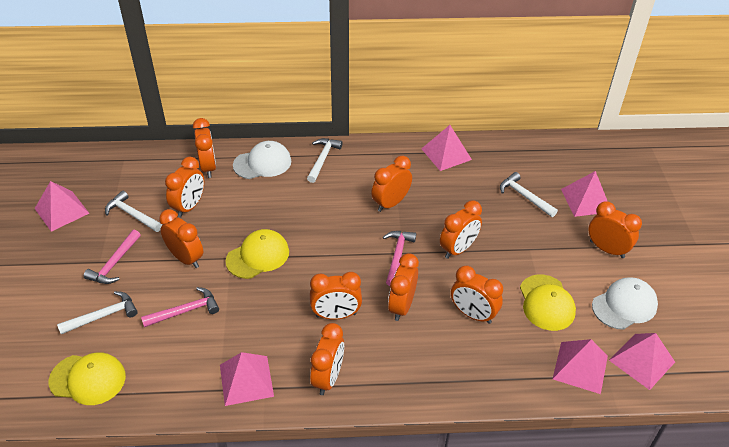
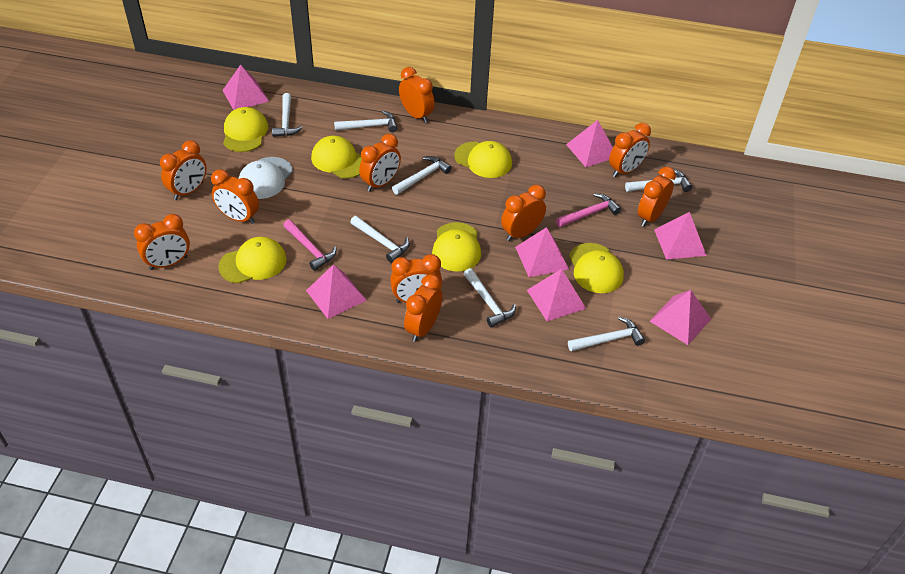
pink hammer: [84,230,141,284] [141,287,219,327] [383,231,416,286] = 3 -> [283,219,336,271] [556,193,621,227] = 2
pink pyramid: [35,181,90,232] [220,352,274,406] [421,125,472,171] [553,339,608,394] [561,171,607,217] [609,333,675,390] = 6 -> [222,64,269,110] [306,264,367,319] [515,227,569,277] [527,269,586,321] [566,120,613,167] [650,290,711,345] [654,212,707,260] = 7
white cap: [233,141,291,179] [592,277,658,330] = 2 -> [238,157,293,199] = 1
white hammer: [57,291,138,334] [105,191,162,232] [307,138,343,183] [500,172,558,217] = 4 -> [272,93,303,137] [334,111,397,132] [350,216,410,263] [392,156,451,195] [464,268,516,328] [568,317,645,351] [625,169,692,192] = 7
yellow cap: [49,352,126,405] [226,229,289,279] [520,275,576,331] = 3 -> [218,237,287,283] [223,107,268,152] [311,136,362,178] [432,222,481,272] [454,141,512,178] [569,243,624,293] = 6

